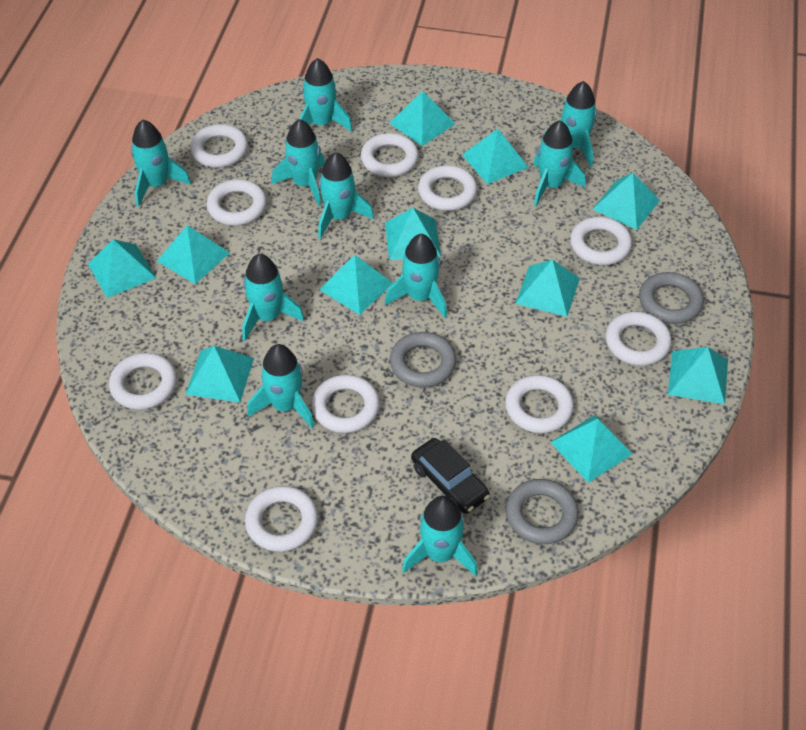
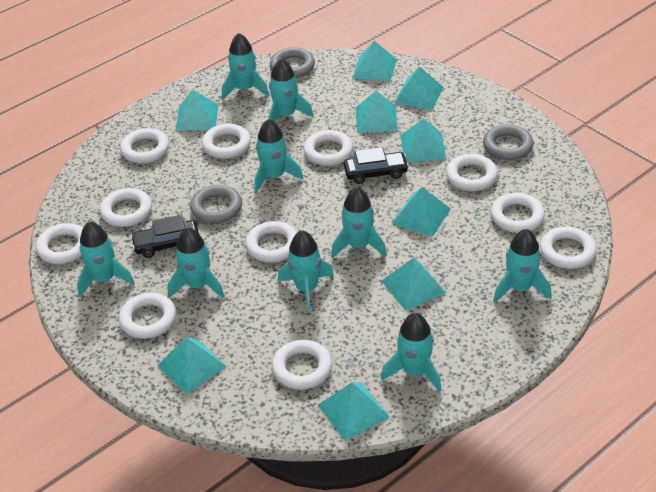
black car: [411,438,490,514] = 1 -> [131,215,199,258] [344,147,409,184] = 2
turquoise pyramid: [88,239,156,298] [157,225,230,284] [185,346,254,402] [319,255,393,315] [385,208,441,260] [390,91,456,146] [462,129,528,184] [515,259,580,317] [550,415,633,483] [592,173,660,230] [668,347,728,404] = 11 -> [158,337,227,394] [175,89,218,131] [318,382,390,441] [353,41,397,82] [356,91,398,133] [382,258,446,311] [392,187,451,237] [394,66,443,110] [400,118,446,162] = 9
turquoise rocket: [131,120,191,207] [242,254,304,341] [247,344,314,428] [272,119,325,206] [299,58,353,132] [318,152,374,239] [385,234,447,318] [402,496,478,576] [533,120,585,206] [544,81,597,167] = 10 -> [77,221,135,297] [168,227,224,298] [222,33,269,99] [254,119,303,193] [268,58,313,122] [278,230,334,313] [331,187,387,258] [381,313,441,392] [493,229,552,302] = 9
white ring: [109,353,177,410] [190,124,248,168] [206,179,267,226] [245,486,318,552] [311,375,380,433] [361,133,419,177] [418,165,477,211] [505,375,574,433] [570,217,632,265] [605,311,672,366] = 10 -> [36,223,83,264] [100,188,152,227] [119,293,176,339] [120,128,169,164] [202,124,251,159] [245,221,297,262] [272,340,332,390] [304,130,353,166] [446,154,498,191] [490,193,545,233] [540,227,596,269] = 11

